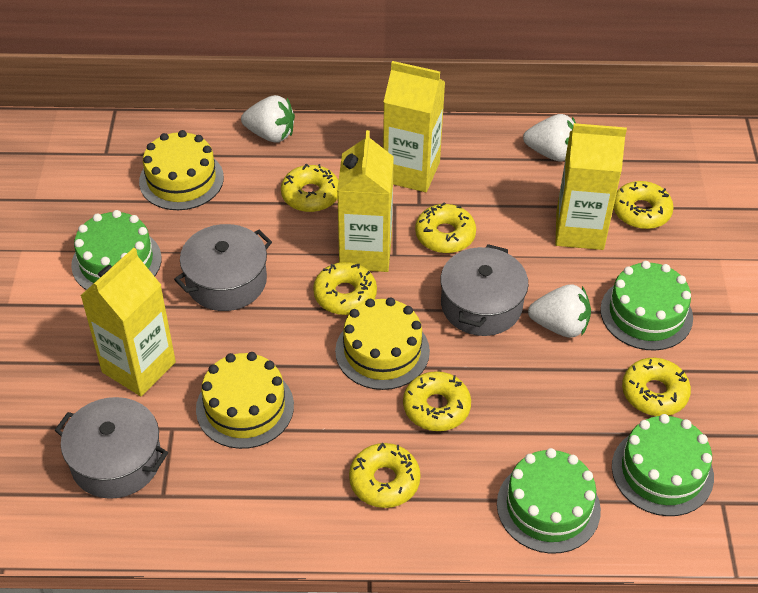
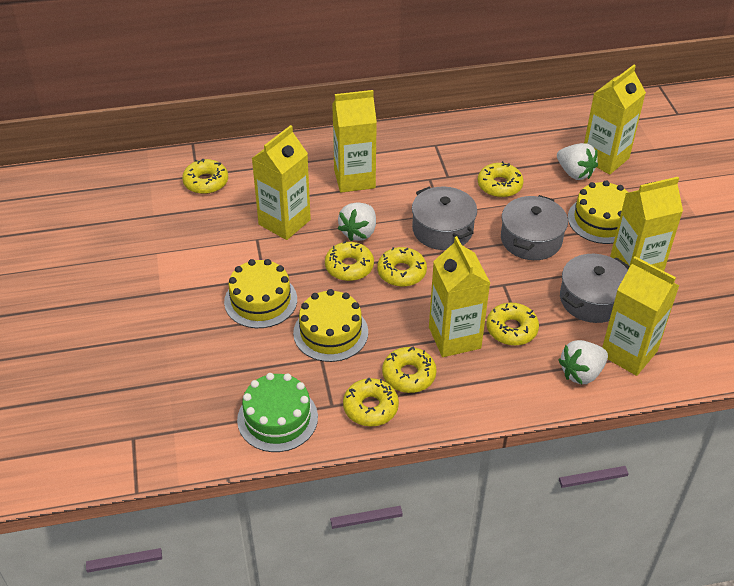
green cake: [71,210,162,290] [497,448,601,554] [600,261,693,351] [612,414,714,516] = 4 -> [237,373,318,452] = 1
yellow carton: [80,248,176,396] [337,130,394,272] [383,61,445,192] [556,123,627,250] = 4 -> [252,125,311,240] [332,90,377,193] [429,236,490,357] [584,65,646,174] [602,256,679,376] [610,177,683,271] = 6

